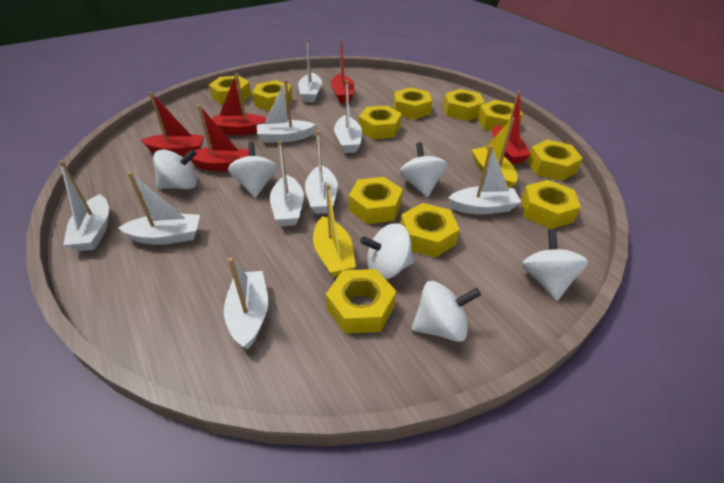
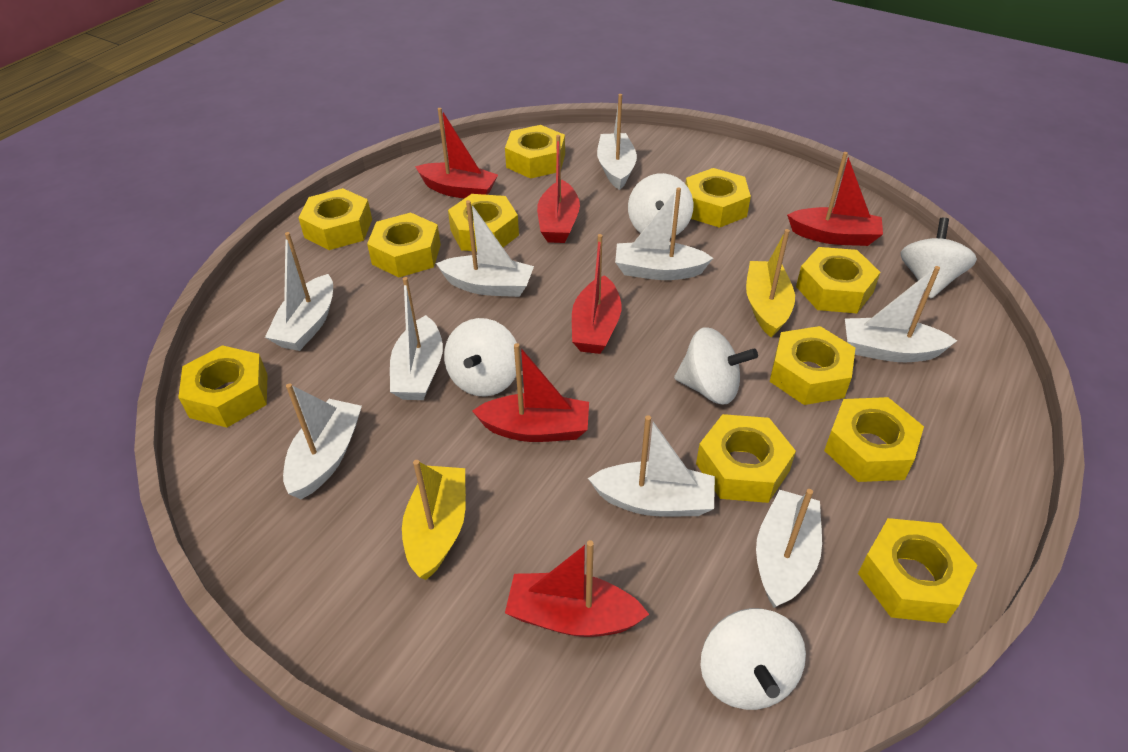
red boat: [141,92,204,156] [185,105,249,171] [212,73,267,135] [331,40,355,103] [492,90,531,164] = 5 -> [415,108,498,199] [472,343,589,442] [505,540,649,637] [537,135,580,243] [572,234,621,354] [787,152,883,246] = 6
white spinning top: [153,149,197,190] [228,142,278,198] [360,223,414,279] [399,142,447,197] [412,281,481,342] [522,229,588,301] = 6 -> [444,318,517,397] [628,173,693,238] [674,327,758,405] [701,608,806,710] [900,217,977,299] = 5

